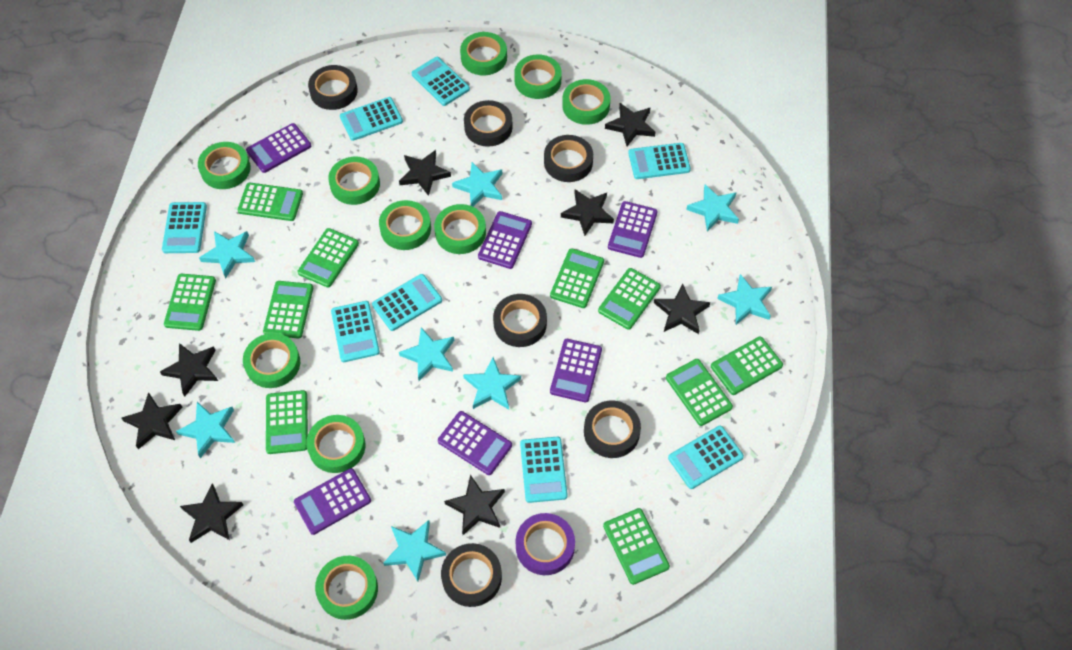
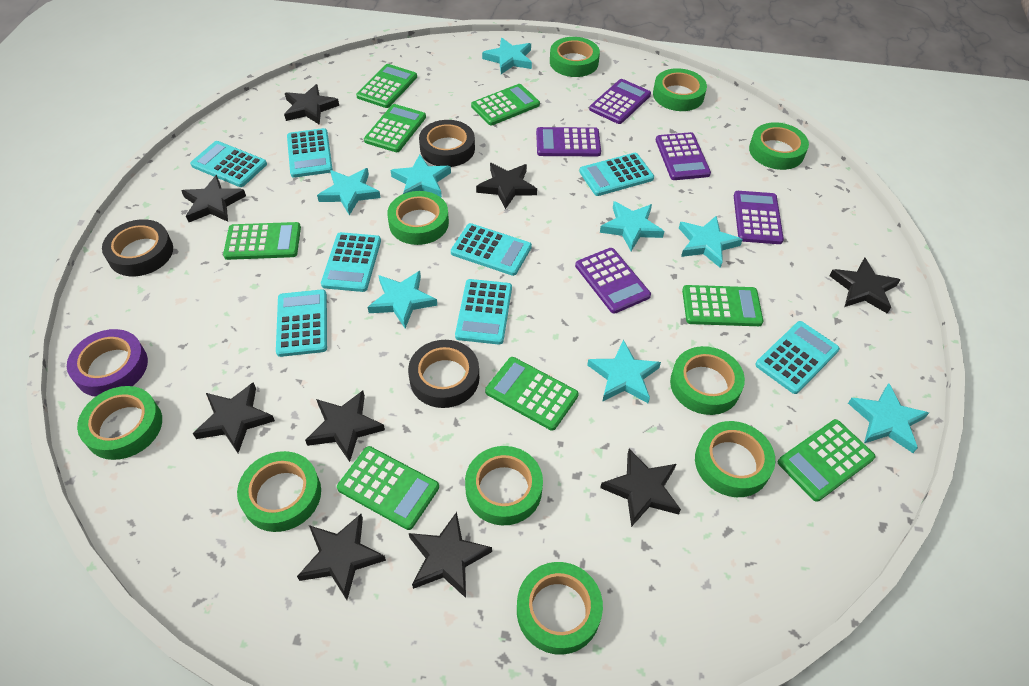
black star: [121,392,182,449] [160,343,218,397] [180,484,243,543] [399,150,451,196] [444,475,505,535] [561,189,614,236] [605,103,656,146] [654,284,710,334] = 8 -> [181,175,246,222] [193,382,275,453] [284,84,339,125] [297,514,386,600] [305,391,385,462] [409,512,492,598] [476,163,537,209] [600,449,681,527] [829,257,901,314] = 9
black tape: [308,65,358,110] [441,543,502,607] [464,100,513,147] [493,294,547,347] [544,135,593,182] [584,401,641,458] = 6 -> [102,219,173,276] [408,340,479,408] [419,120,475,167] = 3
green calculator: [164,274,216,331] [238,183,303,221] [263,281,313,338] [266,390,308,454] [297,228,359,287] [550,248,604,308] [598,268,661,330] [603,508,670,585] [666,359,733,426] [711,337,783,395] = 10 -> [223,222,301,260] [337,446,439,530] [356,64,417,108] [364,104,426,152] [471,84,540,126] [485,357,579,431] [682,285,763,326] [778,419,875,502] = 8
purple calculator: [246,123,311,173] [294,468,371,535] [438,411,512,475] [478,211,532,269] [550,339,602,402] [608,201,658,258] = 6 -> [536,127,601,156] [575,248,651,314] [589,79,651,124] [656,132,711,180] [734,191,784,244] = 5

